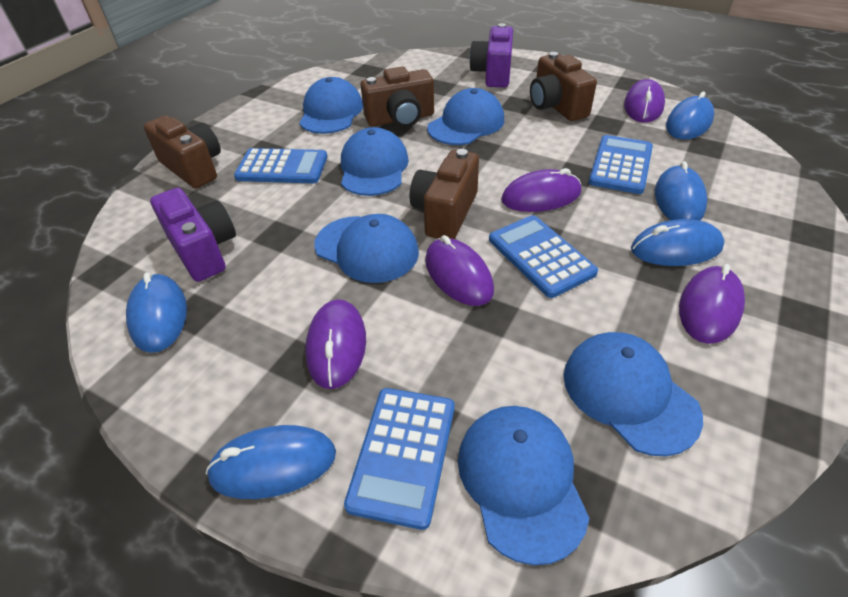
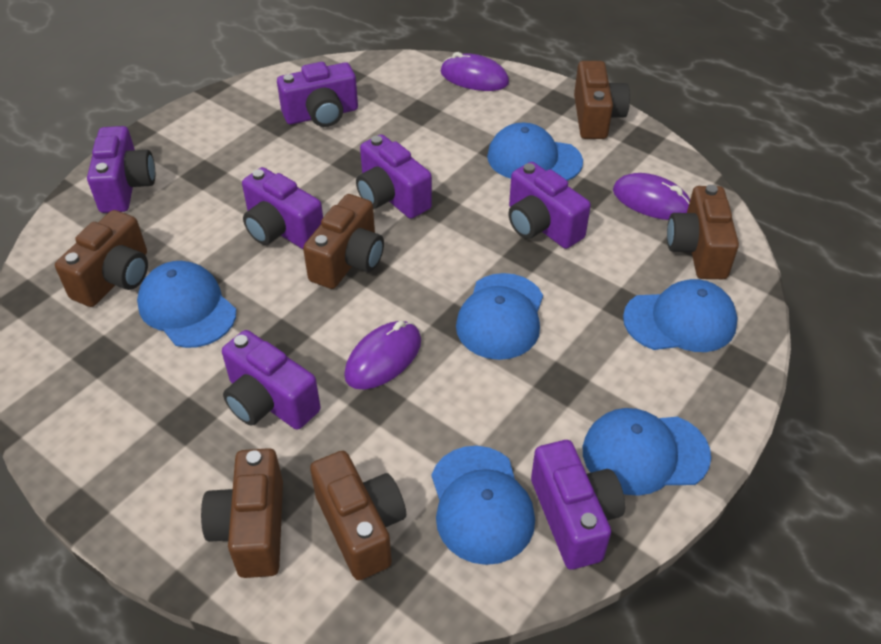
blue calculator: [234,148,327,184] [344,388,455,530] [489,215,598,298] [589,135,653,194] = 4 -> none = 0
blue mouse: [126,272,187,353] [206,425,336,499] [631,219,724,266] [655,161,707,221] [666,92,714,139] = 5 -> none = 0
brown camera: [144,115,221,188] [360,67,434,127] [410,149,479,239] [530,52,597,121] = 4 -> [55,210,148,307] [201,448,283,578] [303,194,384,289] [310,451,406,580] [574,61,630,139] [667,185,739,279] = 6
purple camera: [150,188,236,282] [469,23,513,87] = 2 -> [87,126,155,213] [222,330,321,430] [242,167,323,249] [277,62,358,127] [356,134,432,219] [508,162,591,249] [531,440,625,570] = 7
purple mouse: [305,299,366,389] [425,235,494,306] [501,168,581,212] [624,79,665,123] [679,264,745,344] = 5 -> [344,321,421,389] [441,52,509,91] [613,173,690,220] = 3

